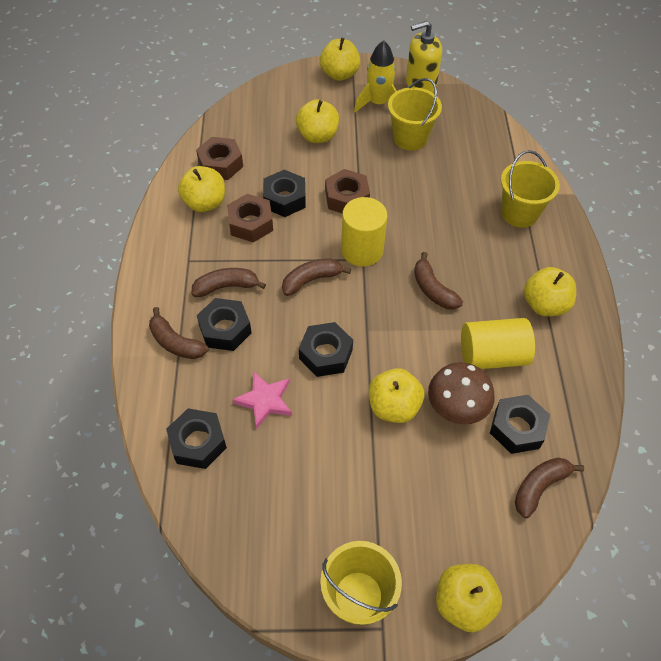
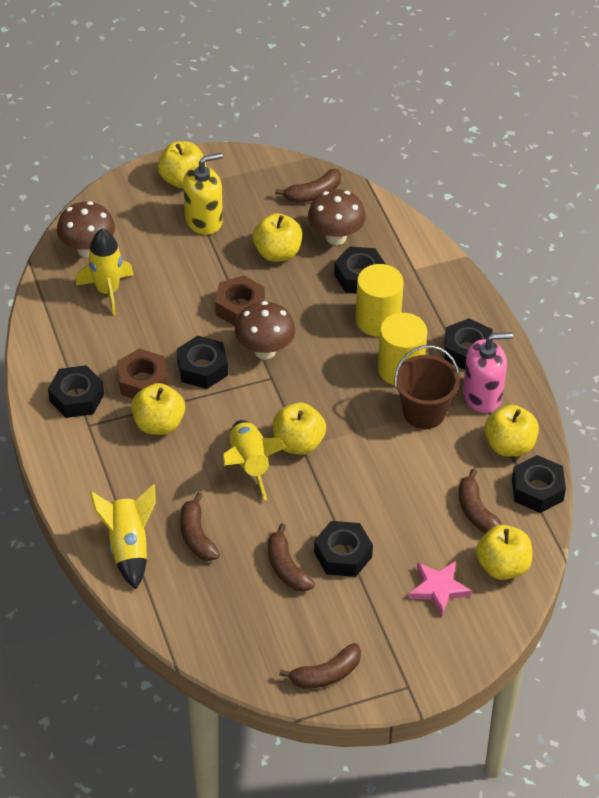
black nut: [166,408,227,469] [197,298,252,351] [263,170,306,217] [299,322,353,377] [490,395,550,454] = 5 -> [48,365,104,418] [177,336,228,389] [314,521,373,577] [334,246,386,293] [444,318,493,370] [512,455,566,513] = 6
brown bucket: none = 0 -> [395,345,460,429] = 1
brown mushroom: [428,362,495,425] = 1 -> [57,201,115,258] [235,301,295,360] [308,189,366,245] = 3
brown nut: [196,137,243,180] [227,194,273,242] [325,169,370,213] = 3 -> [117,348,168,399] [215,275,265,326] = 2
pink soap dispenser: none = 0 -> [463,333,513,413] = 1
yellow bucket: [320,541,402,625] [388,78,442,151] [501,150,560,228] = 3 -> none = 0
yellow rocket: [354,40,397,112] = 1 -> [76,229,134,316] [90,484,156,589] [223,420,286,500] = 3

